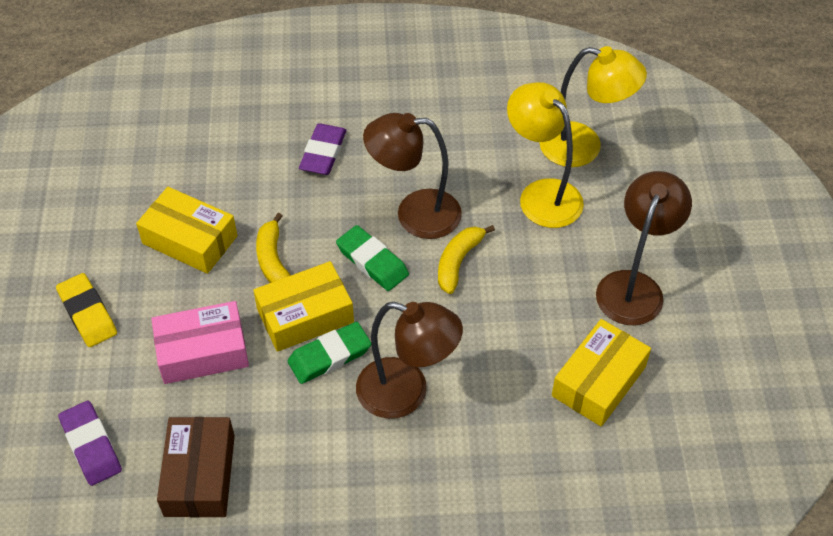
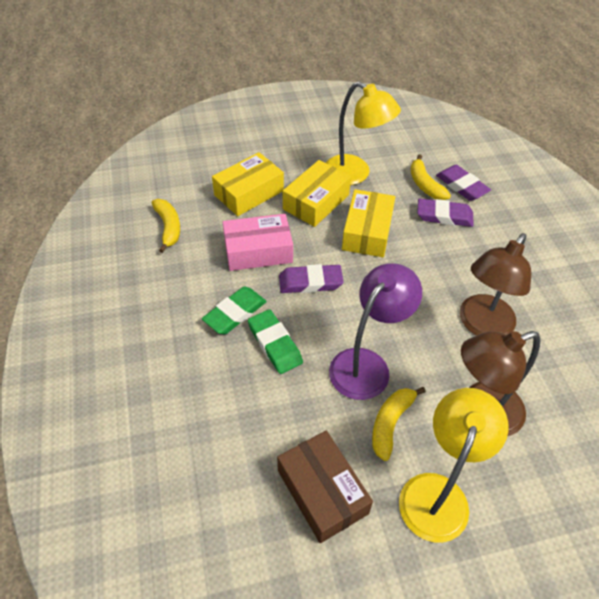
brown lamp: [356,302,463,419] [363,113,462,239] [596,171,692,325] = 3 -> [460,233,531,336] [461,331,540,436] = 2
purple eraser: [58,401,122,486] [299,123,347,175] = 2 -> [279,264,344,293] [417,199,474,227] [436,165,491,201] = 3
purple lamp: none = 0 -> [329,263,422,400] = 1
yellow banana: [256,213,291,283] [438,225,495,294] = 2 -> [152,199,180,253] [372,387,426,461] [410,154,451,200] = 3
yellow eraser: [56,273,117,347] = 1 -> none = 0

